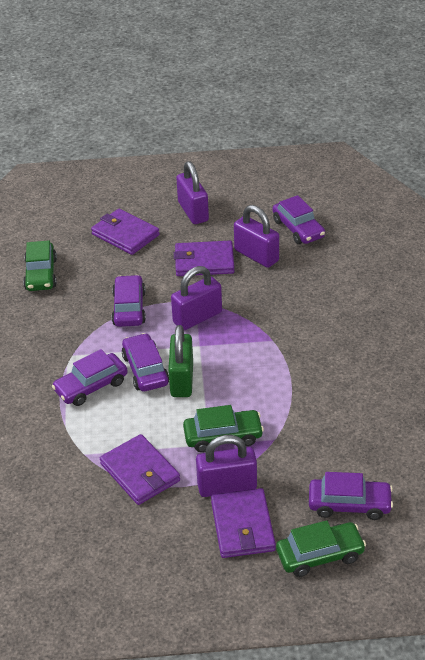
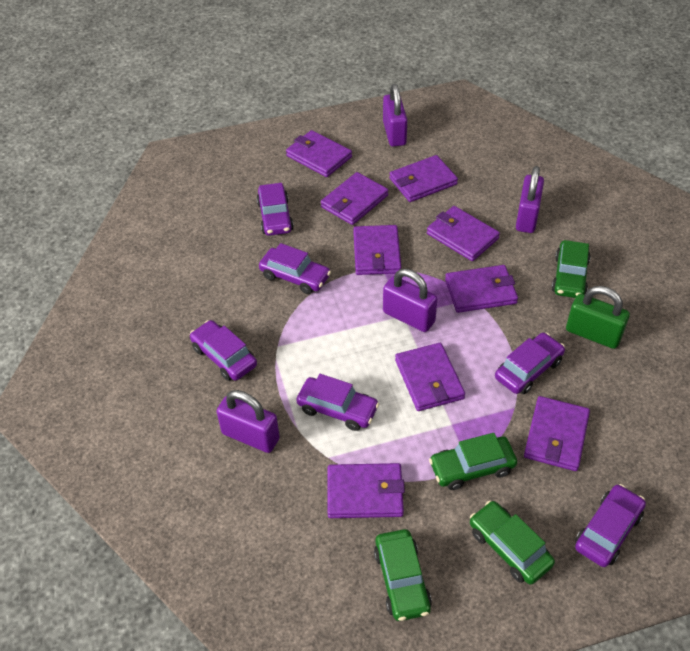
green car: [23,240,57,291] [183,405,264,452] [276,520,366,577] = 3 -> [374,529,432,621] [429,433,517,490] [470,501,555,585] [551,240,591,298] = 4
purple car: [52,349,128,406] [111,275,146,327] [122,333,169,392] [273,195,325,244] [309,472,393,520] = 5 -> [190,320,257,381] [256,183,294,236] [259,243,331,294] [296,374,379,431] [495,333,565,394] [575,484,646,567] = 6
purple wallet: [91,209,160,255] [100,434,180,505] [174,241,235,276] [211,488,276,558] = 4 -> [286,130,352,177] [321,172,388,225] [327,463,405,518] [353,225,401,275] [389,155,458,202] [395,343,465,411] [427,206,500,261] [445,265,518,313] [524,396,590,471] = 9

